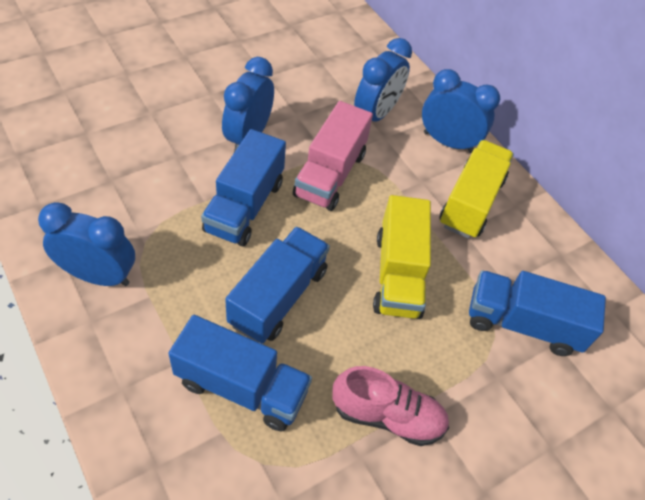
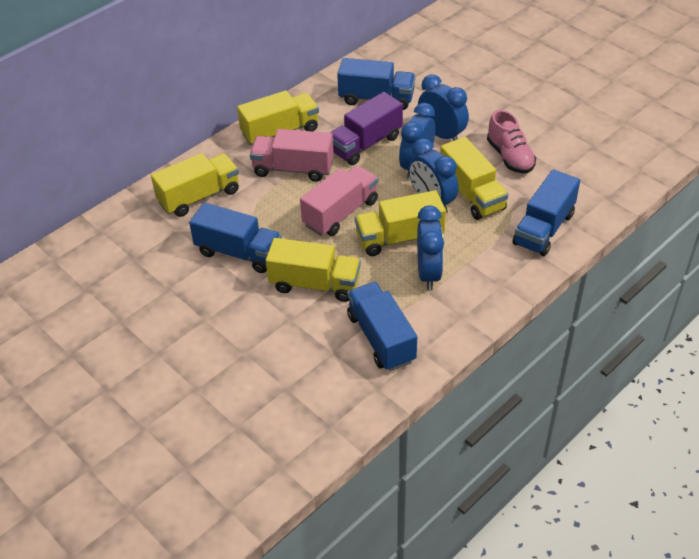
pink truck: [293,101,373,211] = 1 -> [250,129,334,182] [300,166,378,236] = 2
purple truck: none = 0 -> [330,92,403,165] = 1
yellow truck: [373,195,431,319] [439,140,514,239] = 2 -> [151,153,239,217] [237,90,319,145] [266,238,361,302] [355,190,446,256] [440,137,508,220] = 5

